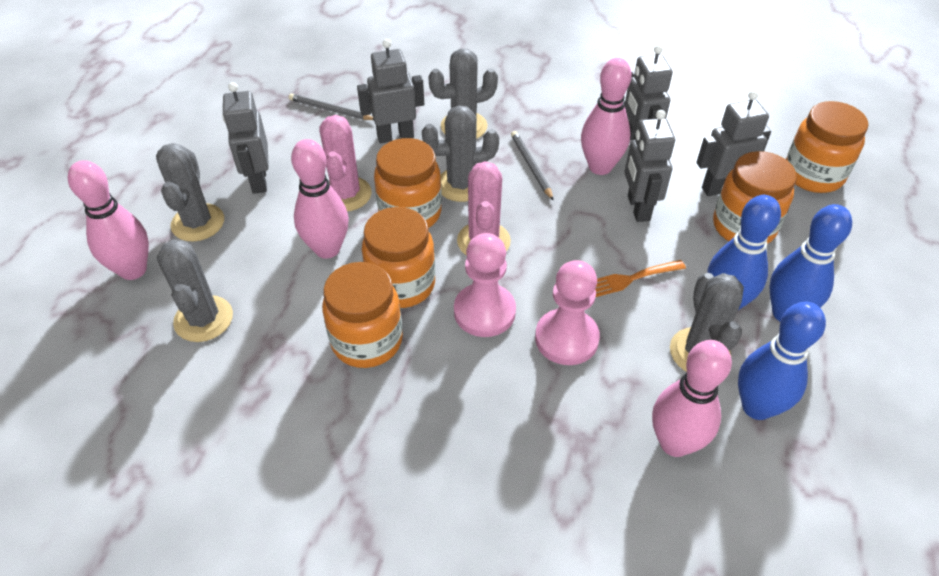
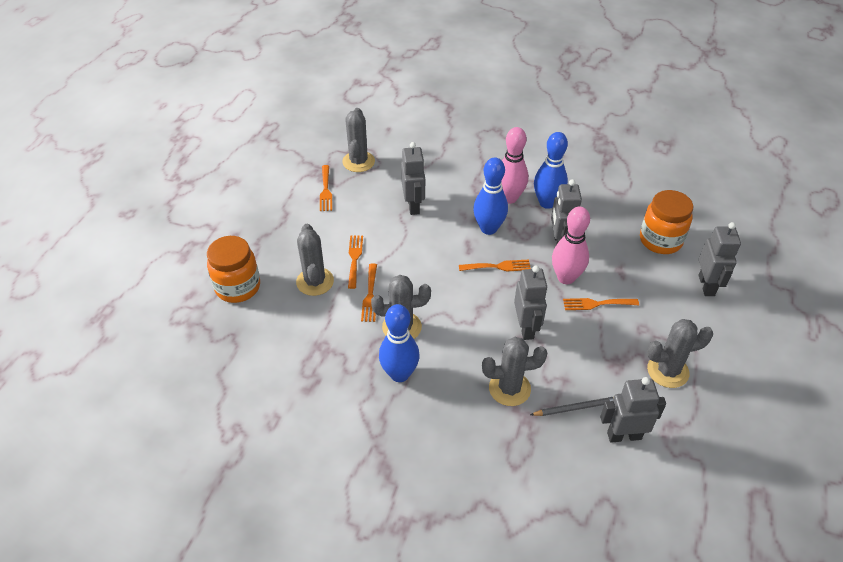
grey pencil: [289,93,374,120] [511,131,554,201] = 2 -> [530,397,614,416] = 1
orange fork: [595,260,686,297] = 1 -> [320,165,332,211] [348,236,363,289] [361,263,377,322] [459,260,531,271] [563,298,639,310] = 5
orange jar: [322,262,403,368] [362,207,435,308] [374,138,442,228] [713,151,797,244] [786,101,868,193] = 5 -> [207,236,260,303] [640,190,693,254] = 2
pink bowling pin: [68,160,149,280] [291,139,349,259] [581,58,632,175] [652,340,732,457] = 4 -> [501,127,528,204] [552,207,590,284] = 2
pink cactus: [319,115,372,211] [457,161,511,256] = 2 -> none = 0
pink pawn: [454,233,516,337] [535,260,600,365] = 2 -> none = 0

